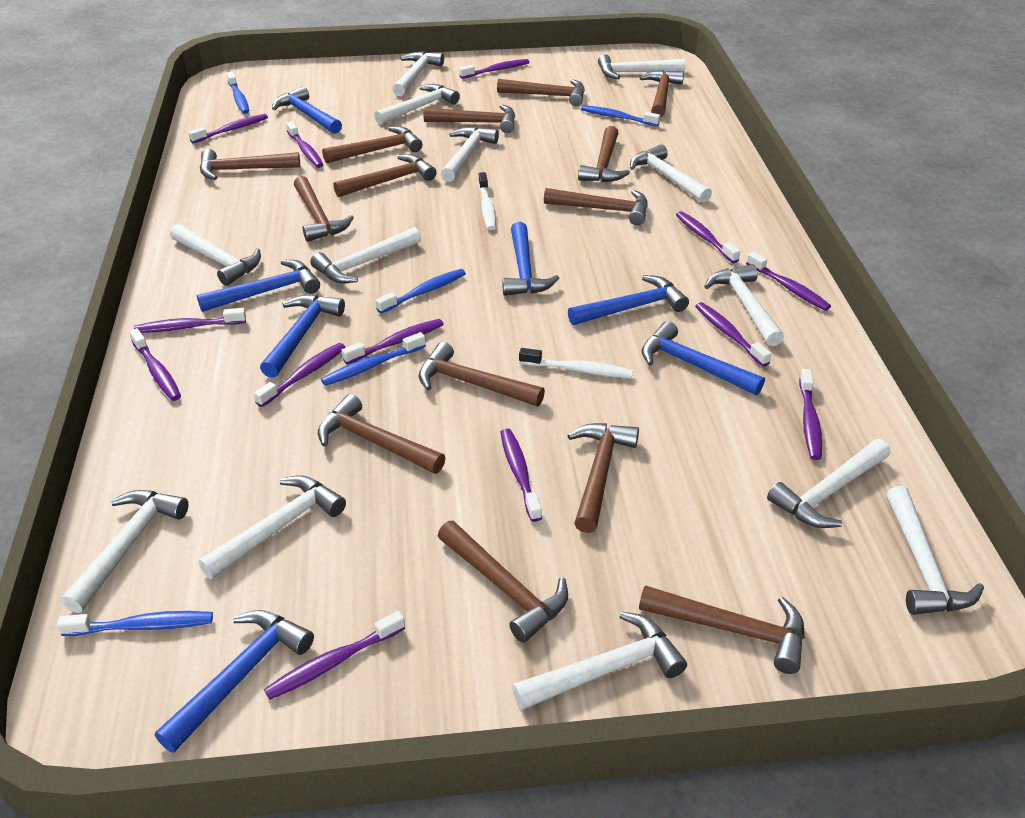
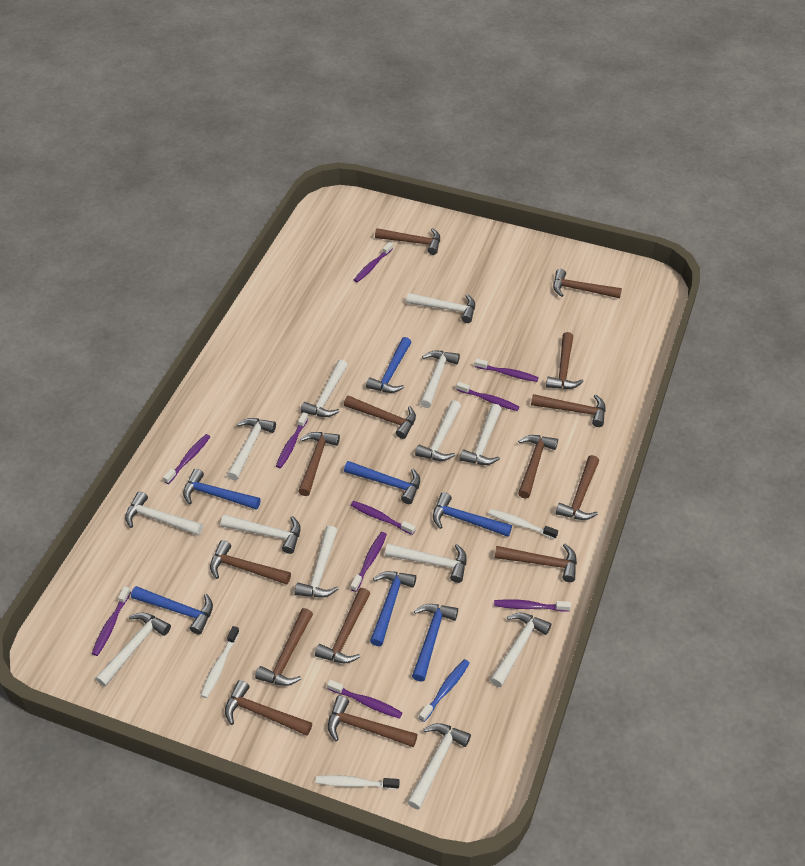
blue toothbrush: [57,611,213,636] [227,72,249,114] [321,332,426,386] [375,269,466,313] [581,105,660,127] = 5 -> [419,659,470,722] = 1
purple toothbrush: [129,328,181,401] [134,308,246,333] [188,114,268,143] [254,343,346,407] [264,611,405,700] [286,121,324,168] [342,319,444,364] [459,59,529,79] [501,428,542,522] [676,211,740,263] [695,302,771,367] [746,252,831,311] [799,369,822,460] = 13 -> [92,586,131,656] [163,434,210,484] [276,412,309,468] [327,680,403,719] [351,501,415,535] [351,532,387,592] [354,242,393,282] [456,382,519,411] [475,358,539,382] [494,599,571,612] = 10
white toothbrush: [478,172,496,230] [519,348,633,378] = 2 -> [201,626,240,698] [315,775,400,790] [488,509,558,539] = 3

